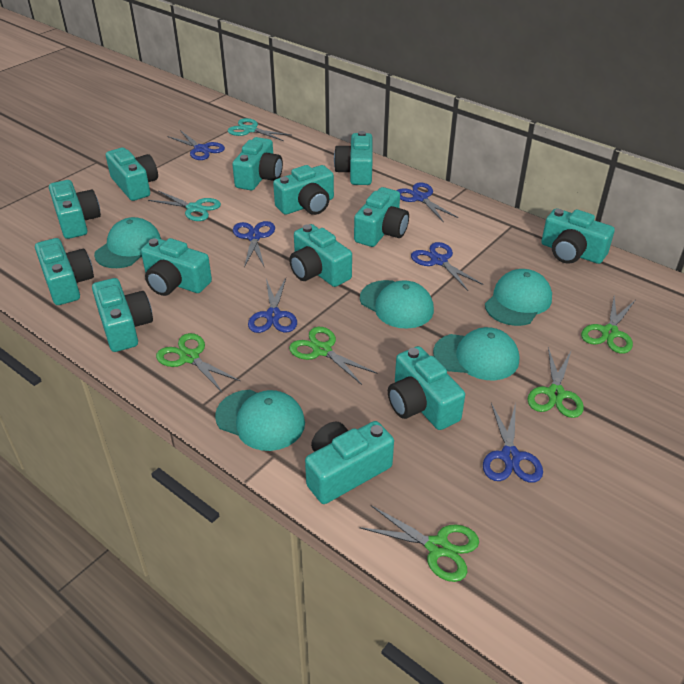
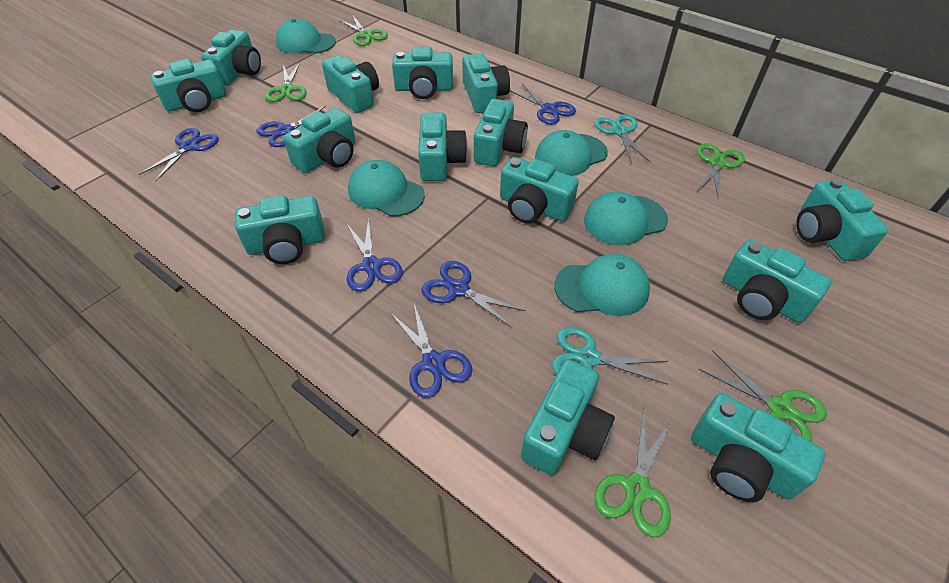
turquoise camera: [35,238,94,305] [49,180,101,239] [92,278,153,352] [106,147,158,201] [141,238,212,296] [232,137,283,190] [273,165,334,215] [289,224,352,287] [305,421,394,504] [334,131,373,185] [354,187,409,247] [388,346,465,430] [541,208,615,264] = 13 -> [150,59,226,112] [201,30,261,86] [235,195,325,264] [283,108,356,173] [322,55,379,113] [392,47,453,99] [418,113,468,181] [462,53,510,113] [474,99,528,166] [500,157,579,224] [521,359,615,476] [691,393,825,502] [723,239,832,323] [796,179,889,261] = 14

